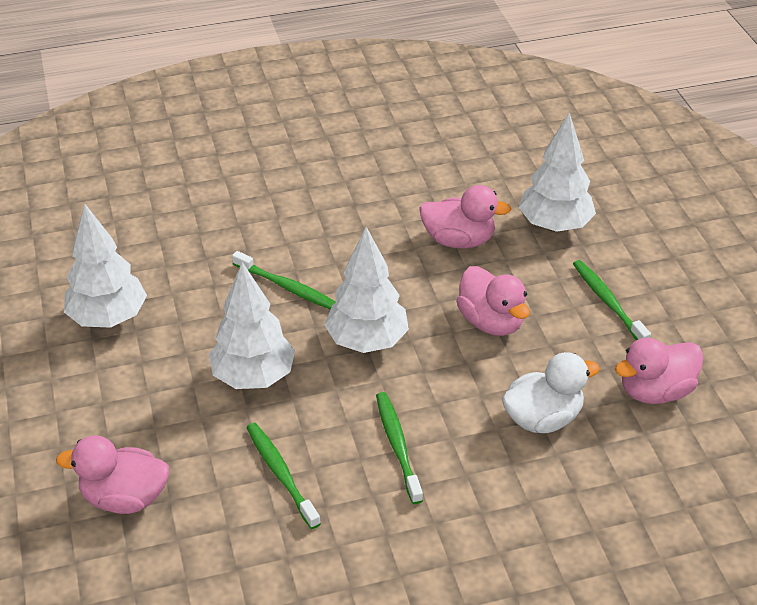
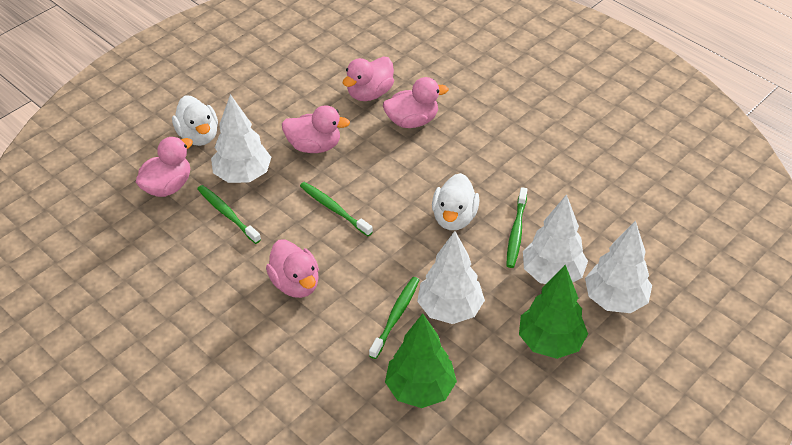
green tree: none = 0 -> [385,314,457,408] [519,265,588,359] = 2
pink duck: [56,435,169,514] [419,185,511,248] [456,266,530,336] [615,338,704,404] = 4 -> [136,137,193,197] [266,240,319,298] [282,105,350,153] [343,57,394,101] [383,77,449,128] = 5
white duck: [502,352,600,433] = 1 -> [172,95,218,146] [432,173,480,230] = 2

